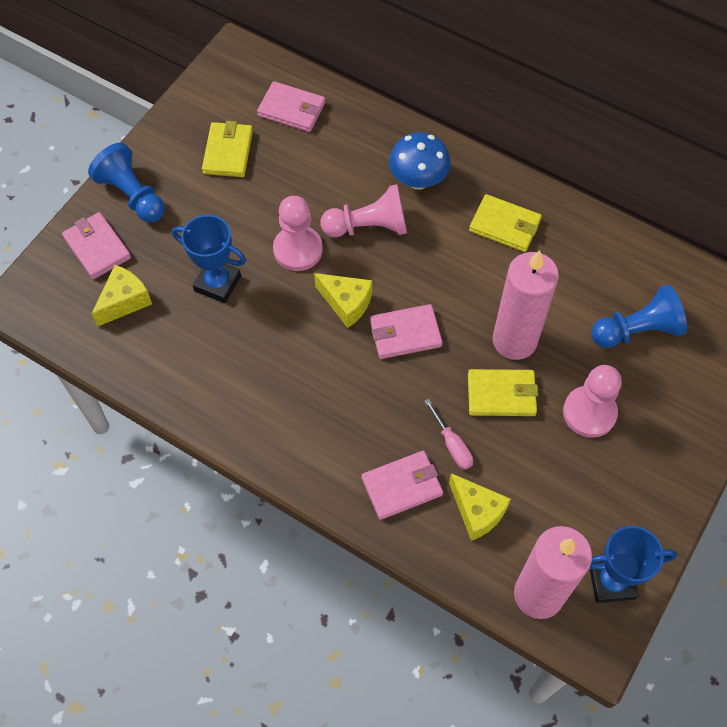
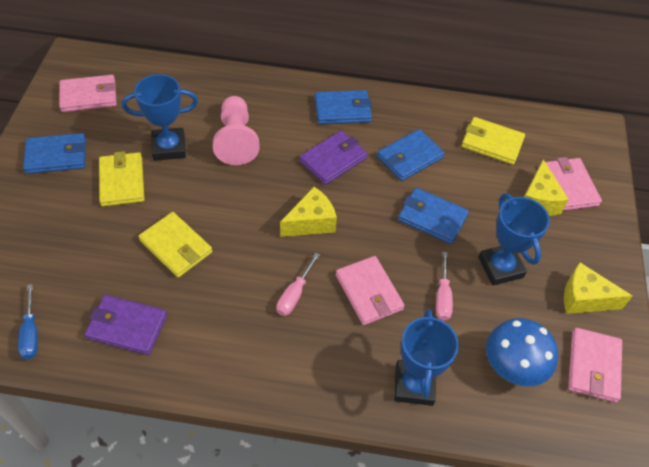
blue pawn: [88,143,165,223] [591,285,687,348] = 2 -> none = 0
blue screwdriver: none = 0 -> [18,284,38,359] = 1
blue trophy: [172,215,246,303] [589,526,677,603] = 2 -> [122,74,198,161] [394,309,459,406] [478,193,550,286] = 3
blue wallet: none = 0 -> [23,133,86,174] [315,90,372,124] [377,129,445,181] [398,188,469,244] = 4
pink candle: [493,251,559,360] [514,526,592,619] = 2 -> none = 0
pink pawn: [273,196,323,271] [320,184,407,237] [563,365,622,438] = 3 -> [213,96,260,165] = 1
pink screwdriver: [424,399,473,470] = 1 -> [277,253,320,316] [436,252,453,321] = 2
purple wallet: none = 0 -> [84,295,167,355] [300,131,367,185] = 2

